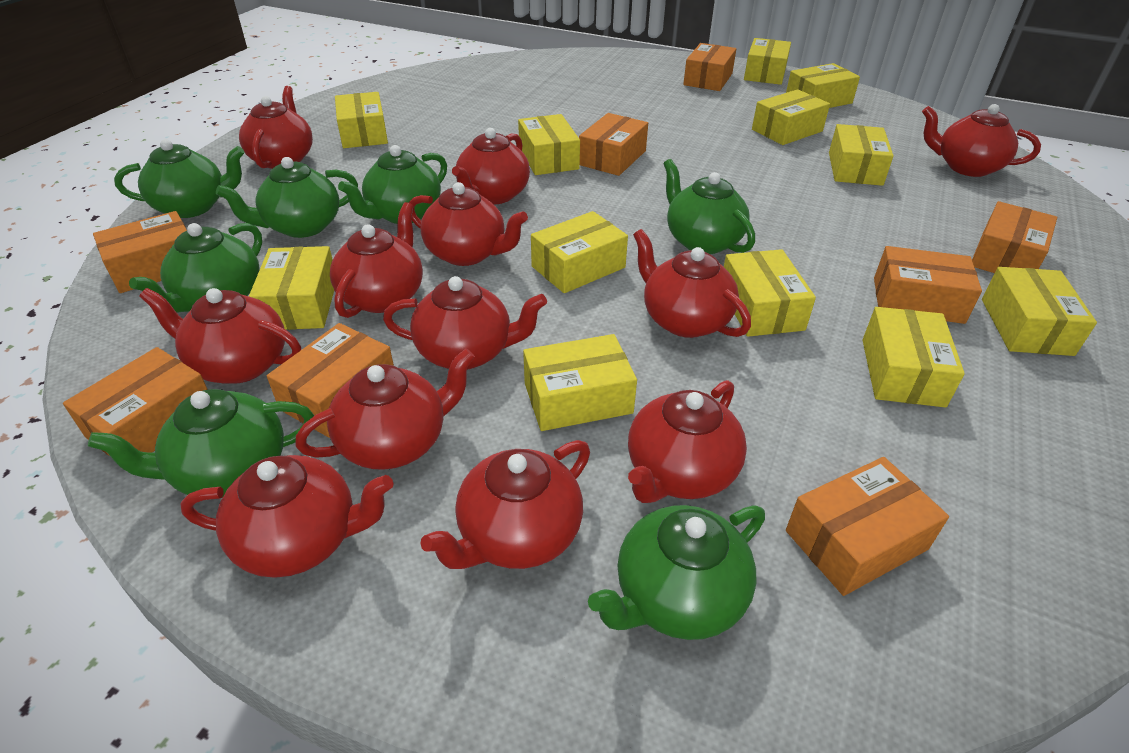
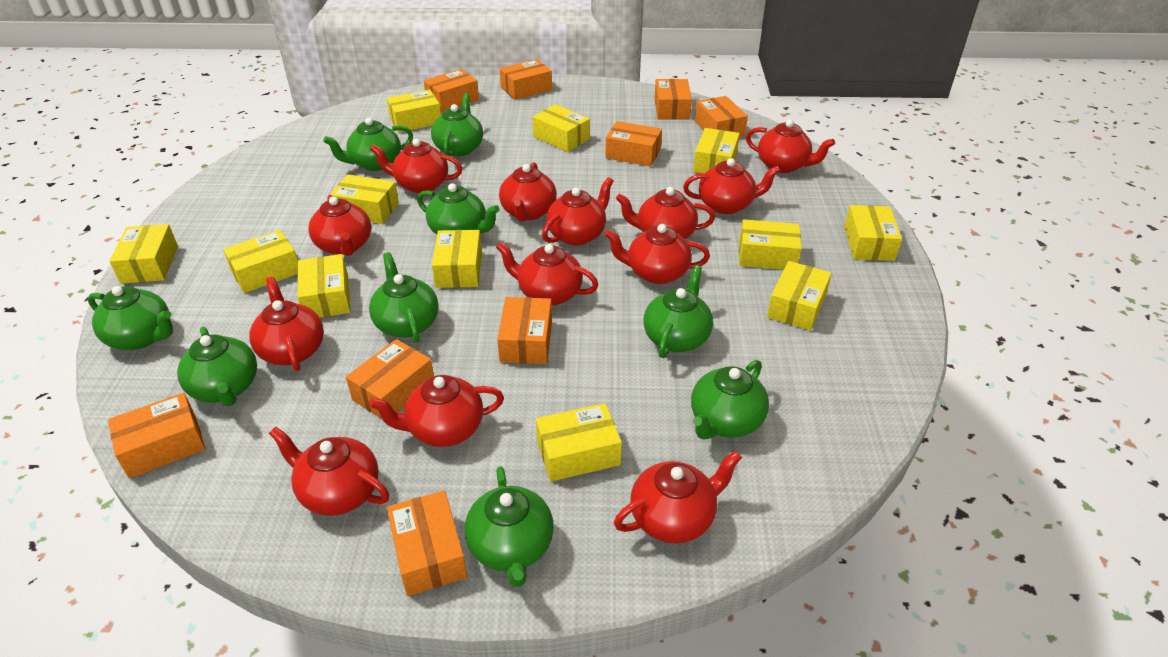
green teapot: [88,389,314,498] [114,139,244,218] [129,223,262,313] [216,157,358,238] [338,145,447,224] [588,505,765,640] [663,159,755,254] = 7 -> [88,286,173,350] [177,327,257,407] [323,118,413,171] [369,252,439,343] [417,183,499,234] [431,93,483,157] [465,466,554,587] [643,265,713,358] [691,360,769,440] = 9
orange box: [63,347,208,456] [93,211,187,293] [267,323,394,438] [579,113,648,176] [683,43,736,91] [786,457,949,596] [874,246,982,324] [972,201,1057,273] = 8 -> [108,393,206,478] [346,339,434,419] [387,491,467,596] [424,69,479,112] [497,297,552,364] [500,59,552,100] [605,121,662,166] [654,79,692,119] [695,96,748,137] = 9
red teapot: [139,288,301,384] [180,455,394,577] [239,86,313,169] [295,349,475,470] [330,202,423,318] [383,276,547,370] [408,182,528,266] [420,440,590,569] [452,128,530,204] [628,380,747,503] [633,229,751,338] [922,104,1041,177] = 12 -> [249,277,324,371] [269,426,389,516] [308,195,371,256] [369,375,504,447] [370,139,462,193] [496,242,598,306] [499,162,557,221] [542,177,614,246] [605,224,710,284] [614,451,742,543] [616,187,715,239] [683,158,780,214] [746,120,835,173] = 13

